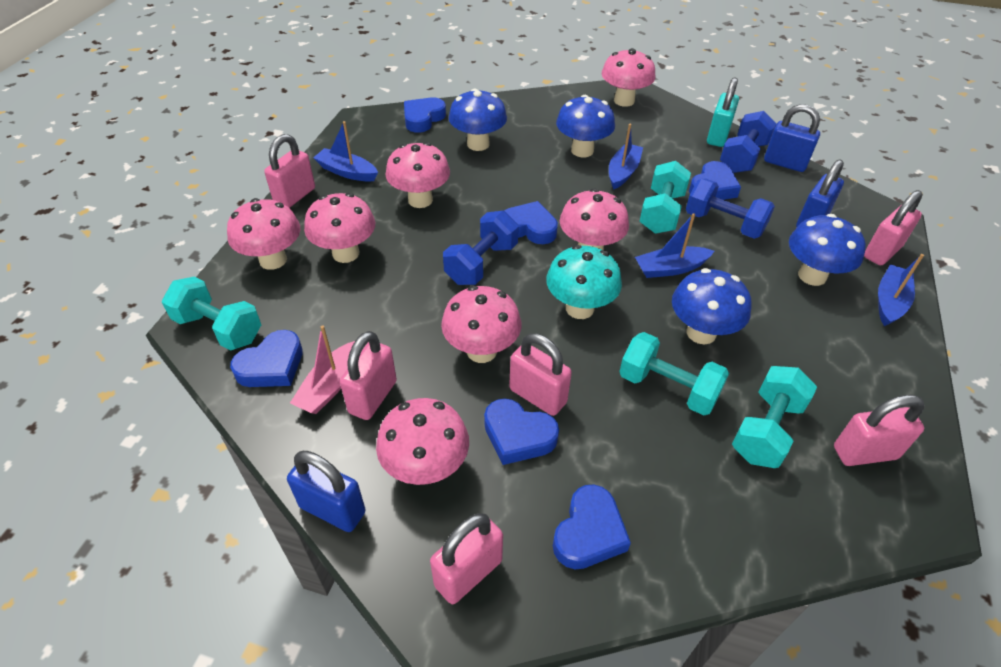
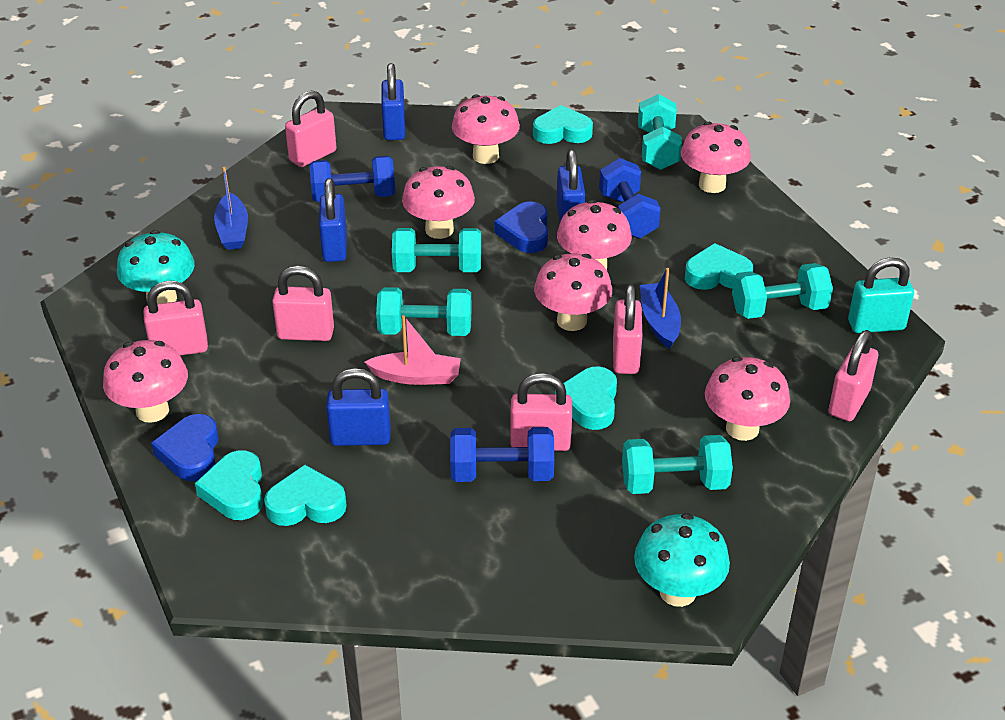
blue boat: [313,121,378,182] [609,124,643,190] [635,213,714,278] [878,254,924,326] = 4 -> [214,167,248,250] [640,268,681,349] = 2
blue heart: [230,330,303,387] [404,98,446,133] [484,399,559,465] [504,201,558,244] [553,484,631,569] [689,161,741,200] = 6 -> [151,414,219,481] [494,201,548,253] = 2
blue mushroom: [449,88,507,151] [556,95,615,157] [672,268,752,345] [789,214,866,286] = 4 -> none = 0
blue padlock: [287,451,366,532] [764,104,820,172] [796,159,844,227] = 3 -> [319,178,347,262] [326,368,391,446] [381,63,405,140] [557,150,585,222] = 4
turquoise dumbbell: [162,277,261,351] [619,332,729,416] [639,161,691,234] [732,366,817,468] = 4 -> [376,287,472,336] [392,228,481,272] [622,435,733,494] [638,94,682,170] [732,263,833,319] = 5
turquoise heart: none = 0 -> [195,450,263,520] [264,465,347,526] [533,105,593,144] [555,366,617,430] [685,243,754,290] = 5
turquoise mushroom: [546,245,622,319] = 1 -> [117,230,194,304] [634,513,730,607] = 2

